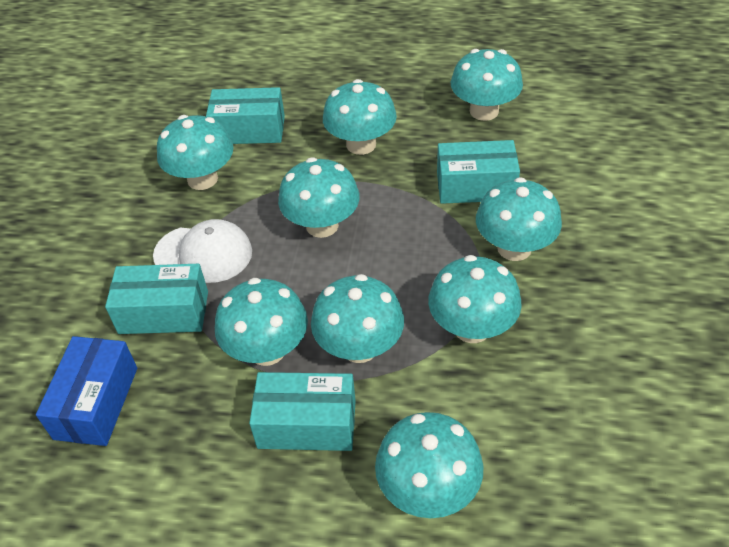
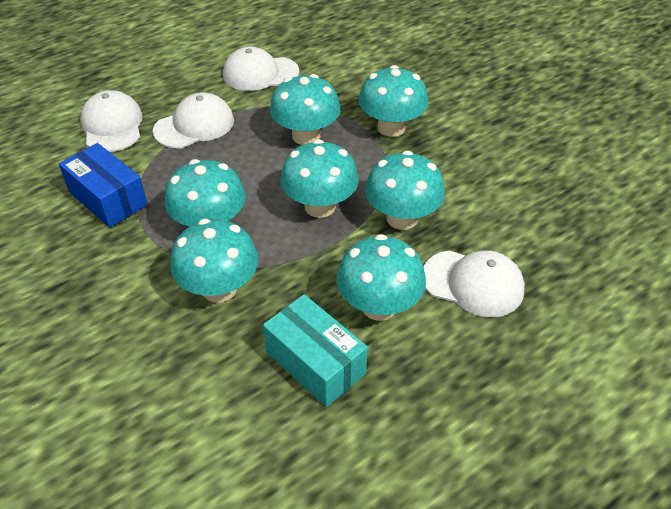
turquoise box: [105,264,208,334] [206,87,285,144] [249,372,356,451] [437,140,520,204] = 4 -> [263,294,368,407] = 1
turquoise mushroom: [157,115,234,190] [215,278,308,366] [278,157,360,238] [311,274,404,363] [323,79,397,155] [375,412,483,518] [428,255,522,343] [450,49,523,121] [476,177,562,261] = 9 -> [165,159,246,226] [170,219,258,302] [270,74,340,145] [280,139,359,218] [337,234,426,321] [359,65,428,137] [365,151,445,230] = 7
white cap: [153,219,252,283] = 1 -> [80,90,143,152] [153,92,234,148] [223,47,299,91] [423,250,525,317] = 4

